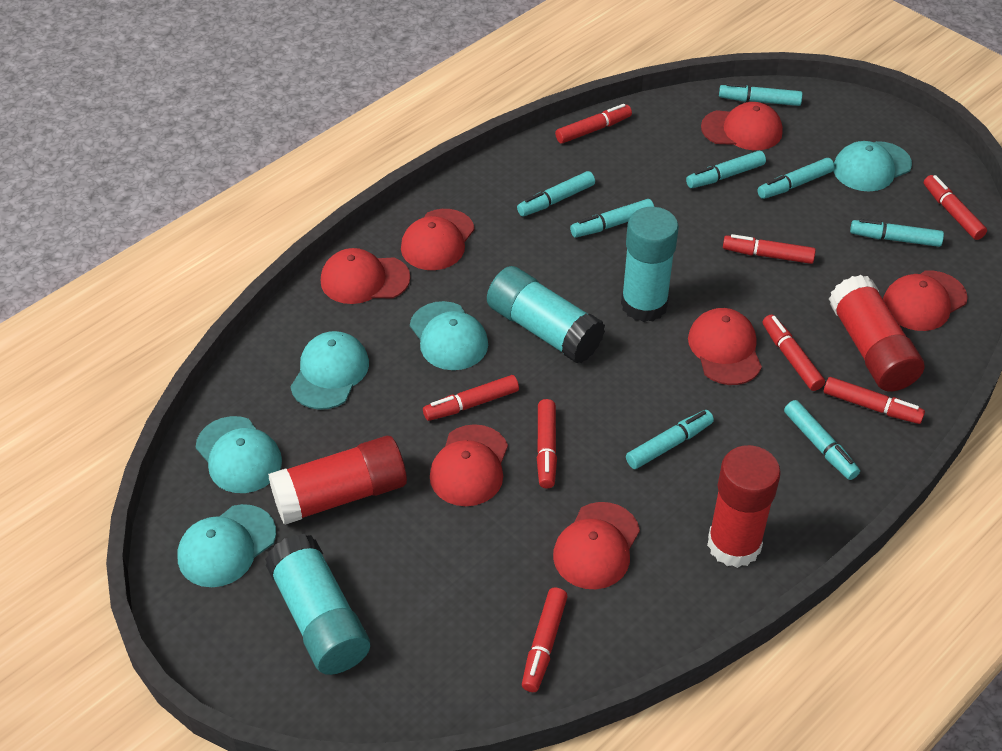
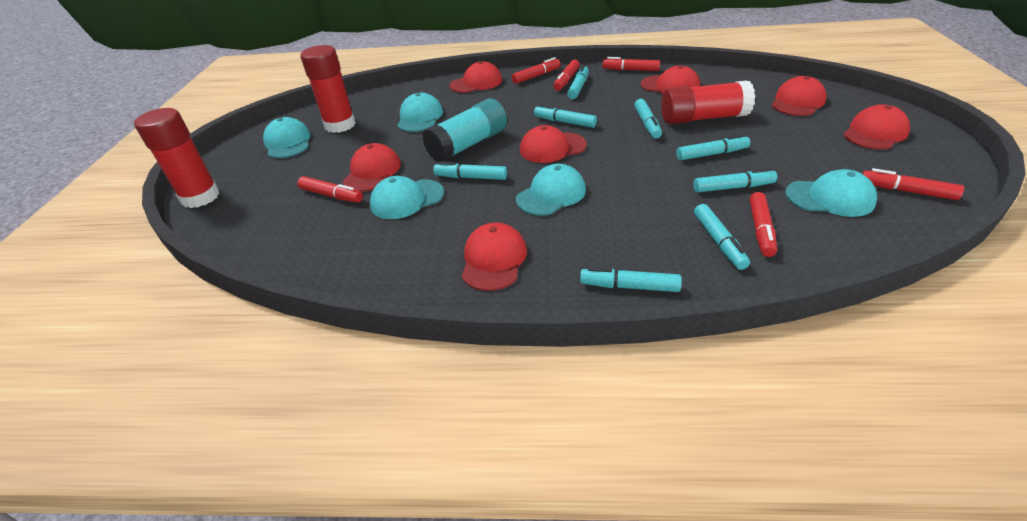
red marker: [423,375,519,421] [522,588,568,692] [537,399,557,488] [555,104,632,144] [723,234,816,264] [762,314,825,391] [824,377,925,424] [924,175,987,240] = 8 -> [297,176,363,203] [512,57,561,84] [553,59,580,91] [602,57,660,71] [749,192,777,257] [862,168,964,200] = 6
turquoise glue stick: [265,534,370,675] [487,266,605,363] [621,207,679,322] = 3 -> [422,99,507,162] = 1

